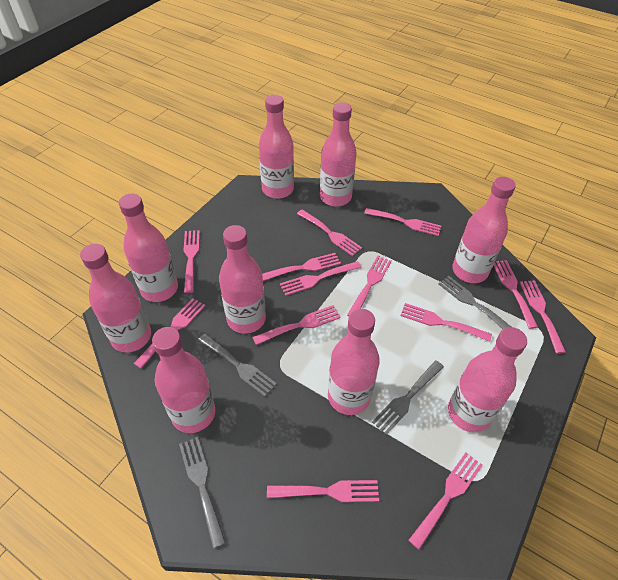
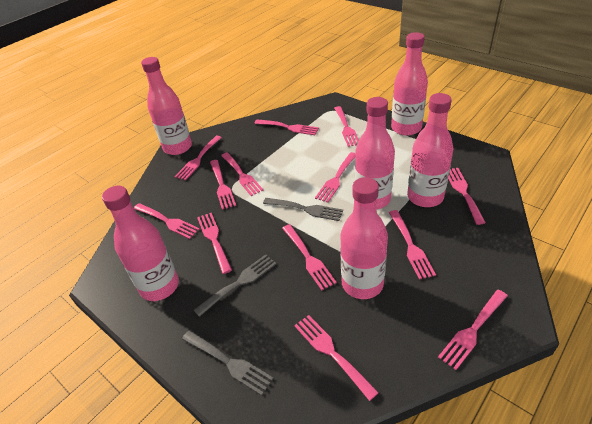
grey fork: [179,437,226,549] [198,333,277,397] [372,360,444,435] [439,276,511,329] = 4 -> [182,330,274,396] [194,254,276,317] [263,198,343,221] = 3
pink bottle: [80,244,151,353] [119,194,178,302] [152,327,215,433] [219,225,266,334] [259,95,294,199] [320,102,357,207] [328,309,380,415] [448,327,527,432] [452,177,516,283] = 9 -> [102,186,179,301] [141,57,192,155] [340,177,388,299] [355,97,395,209] [391,32,428,136] [407,93,453,207] = 6

